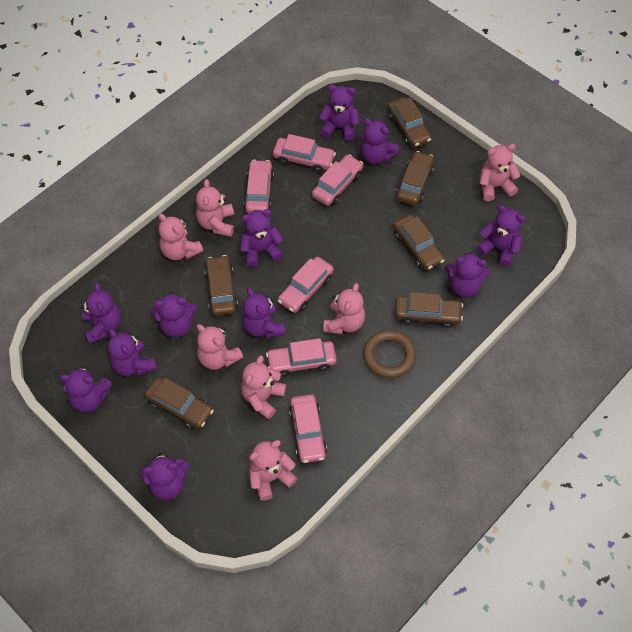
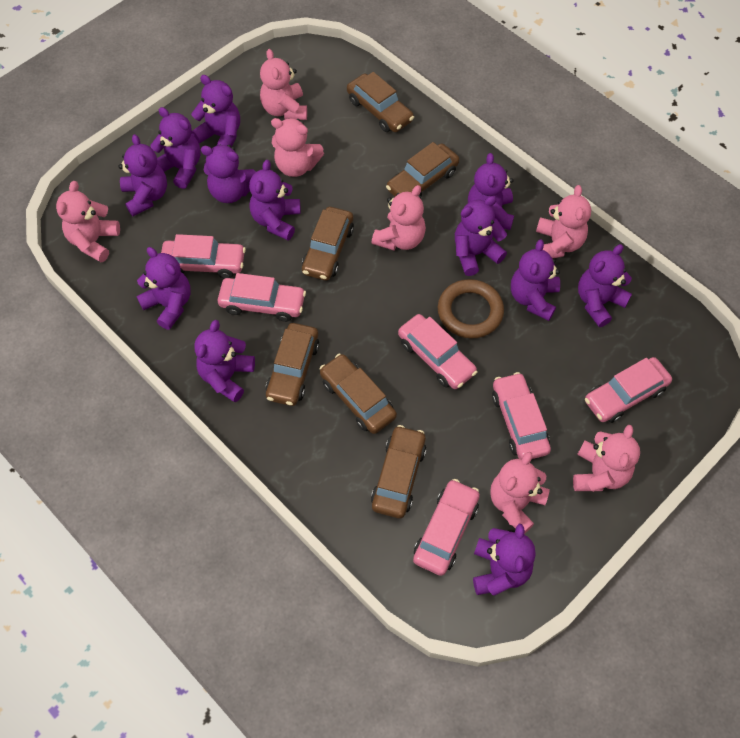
purple teddy bear: [60,366,112,412] [81,283,121,344] [108,329,157,376] [139,453,190,500] [151,292,197,338] [240,209,283,267] [242,288,285,338] [319,85,360,141] [360,118,399,164] [445,252,490,297] [477,205,525,266] = 11 -> [118,134,167,216] [136,247,191,330] [150,107,201,189] [191,75,240,148] [194,320,255,402] [201,145,256,203] [249,160,301,240] [455,196,507,276] [468,153,514,230] [473,524,536,596] [511,239,560,321] [578,244,632,327] = 12

